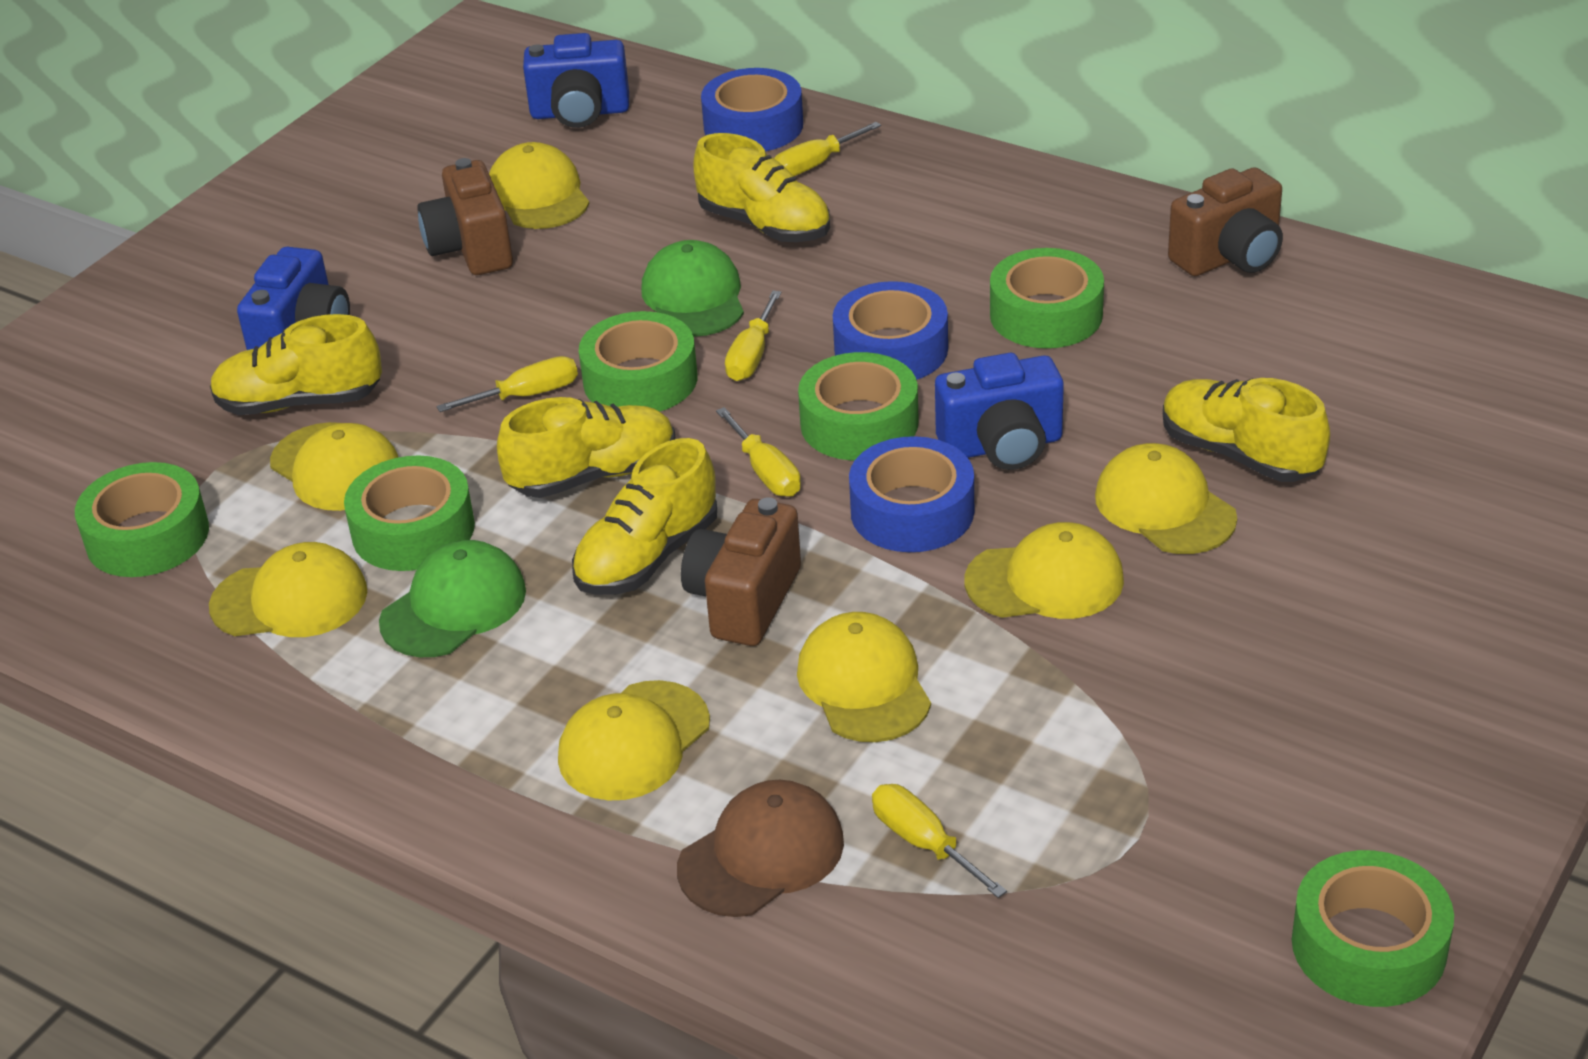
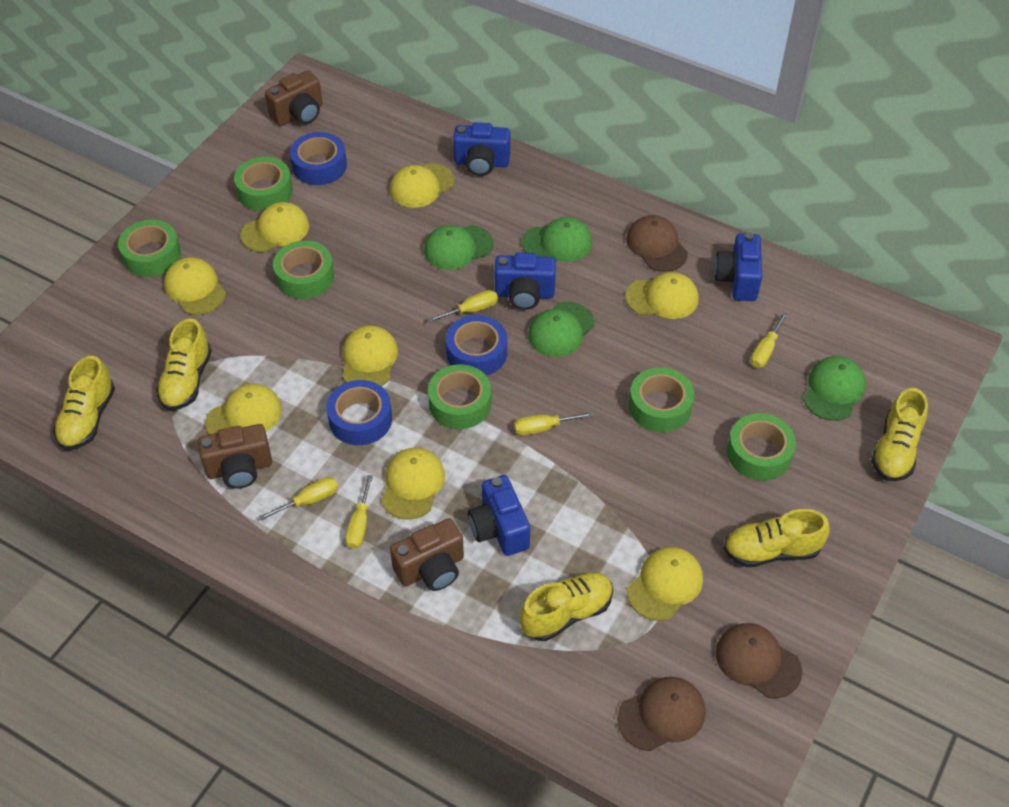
blue camera: [237,247,350,350] [523,33,629,128] [935,353,1064,470] = 3 -> [453,122,510,176] [468,475,530,556] [495,253,556,310] [714,232,762,301] = 4
brown cap: [677,780,844,917] = 1 -> [617,677,706,751] [626,215,688,272] [716,623,802,699] = 3
green cap: [379,540,526,657] [641,240,744,337] = 2 -> [424,225,493,270] [522,217,592,262] [528,302,594,357] [804,356,866,421] = 4
yellow cap: [209,542,367,637] [270,422,399,511] [489,142,589,229] [558,680,710,800] [797,612,931,742] [964,522,1124,619] [1095,443,1237,554] = 7 -> [164,257,226,315] [205,384,282,435] [240,202,309,252] [343,325,398,386] [381,448,445,520] [390,163,454,208] [625,272,699,319] [627,547,703,621] = 8

